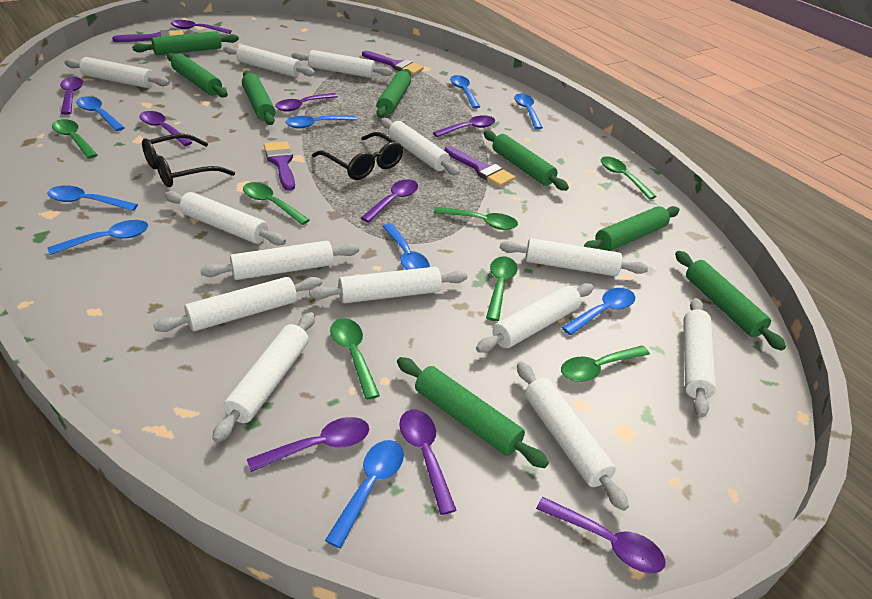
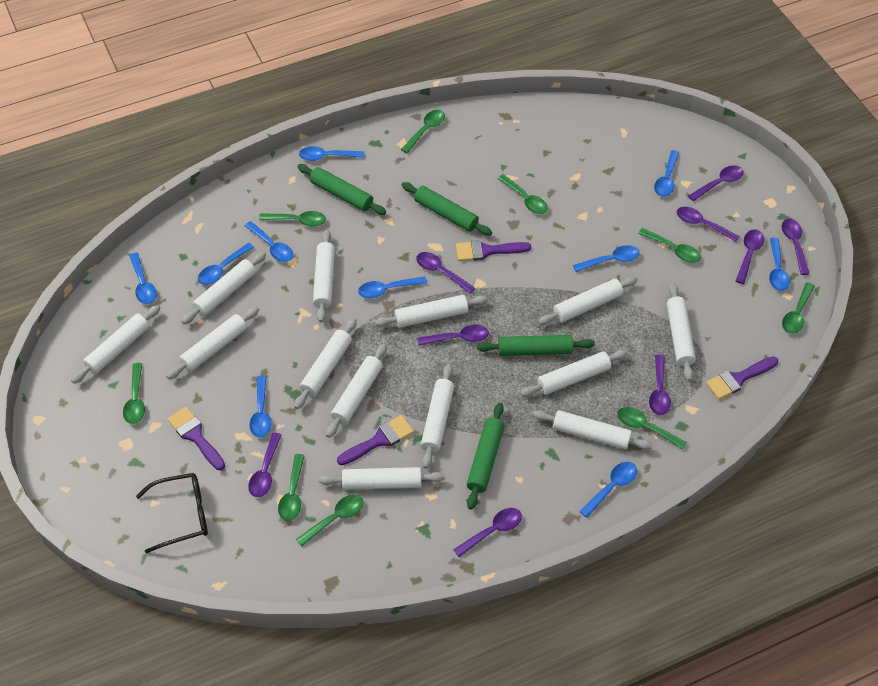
black glasses: [142,133,235,187] [312,132,403,180] = 2 -> [136,473,208,553] = 1
blue spoon: [47,185,138,211] [47,220,148,255] [76,96,125,131] [286,115,357,129] [325,440,404,548] [382,224,430,270] [450,75,480,109] [514,93,543,129] [562,288,635,335] = 9 -> [129,252,157,304] [198,243,254,285] [245,221,293,262] [249,375,272,437] [299,146,364,161] [358,276,427,298] [573,245,640,272] [579,462,637,518] [654,150,679,197] [769,238,790,291] = 10
green rolling pin: [132,31,239,55] [167,53,228,97] [242,71,275,125] [376,69,411,118] [397,357,549,468] [484,130,569,191] [583,206,680,251] [675,251,786,351] = 8 -> [297,164,386,215] [402,182,492,236] [467,403,504,510] [477,335,595,356] = 4
green spoon: [52,119,98,159] [243,182,310,225] [330,318,380,400] [434,207,518,230] [486,256,517,321] [561,345,650,382] [601,156,657,199] = 7 -> [123,363,145,424] [259,211,326,227] [278,454,305,521] [296,494,364,547] [401,110,445,153] [497,174,548,214] [617,407,687,450] [638,228,701,263] [782,282,814,334] = 9

